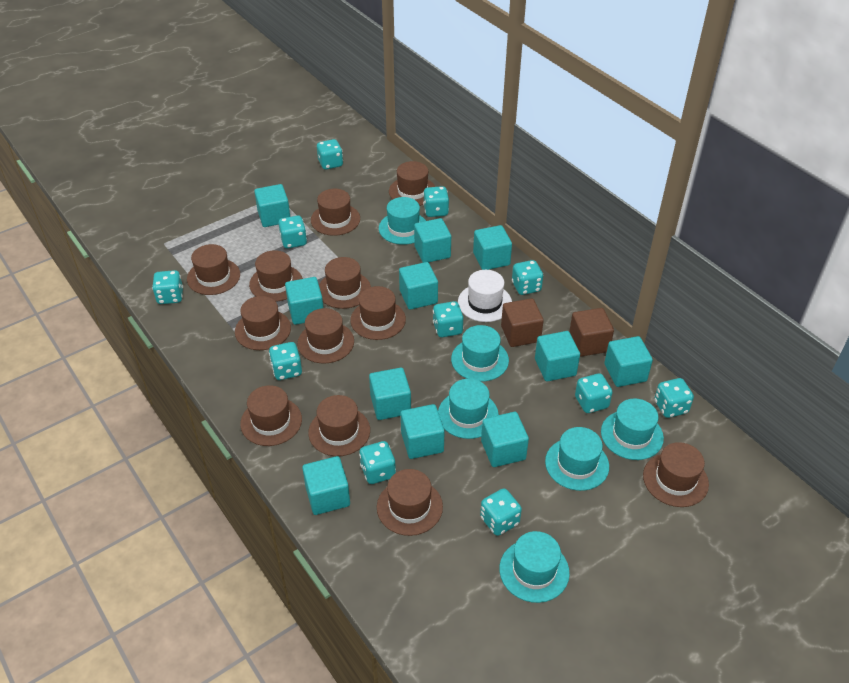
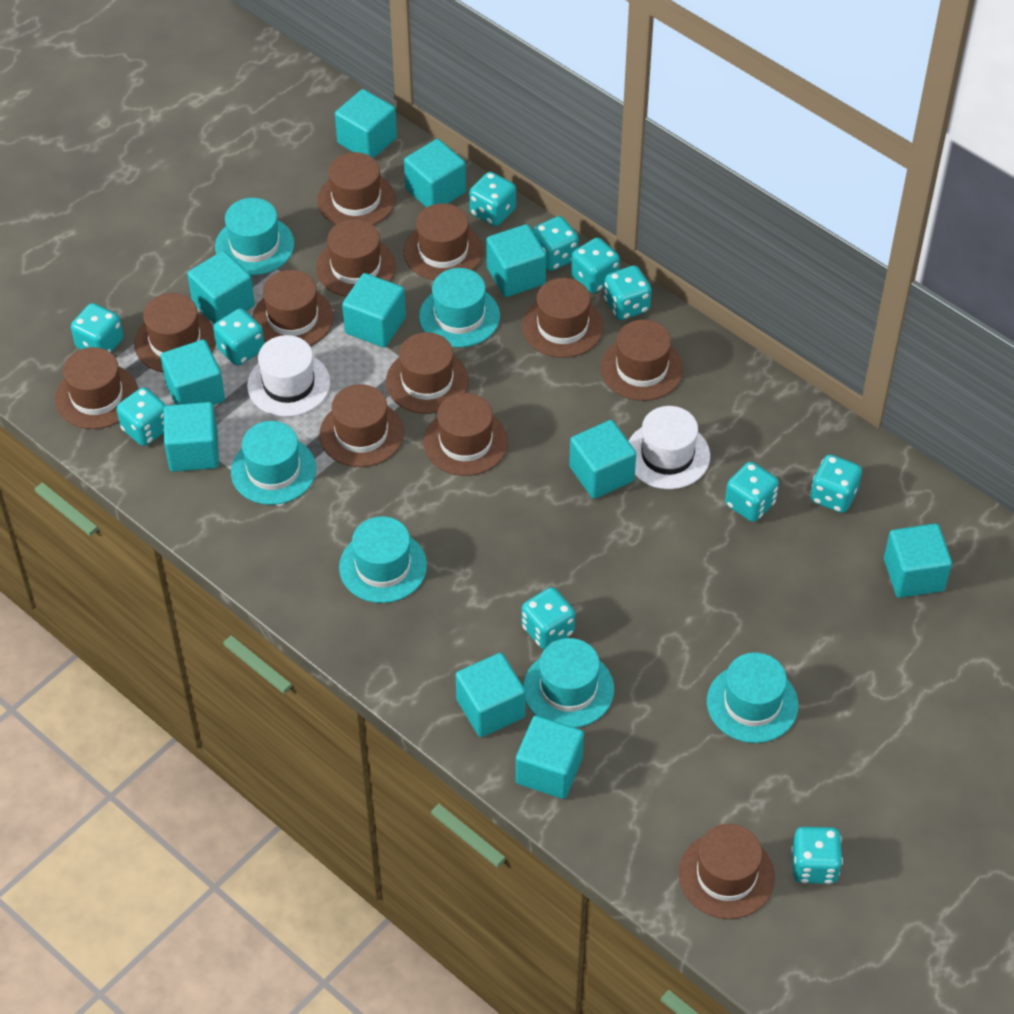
brown cube: [501,298,544,347] [569,308,614,357] = 2 -> none = 0
white hat: [458,270,512,322] = 1 -> [247,335,330,417] [629,406,710,489] = 2

